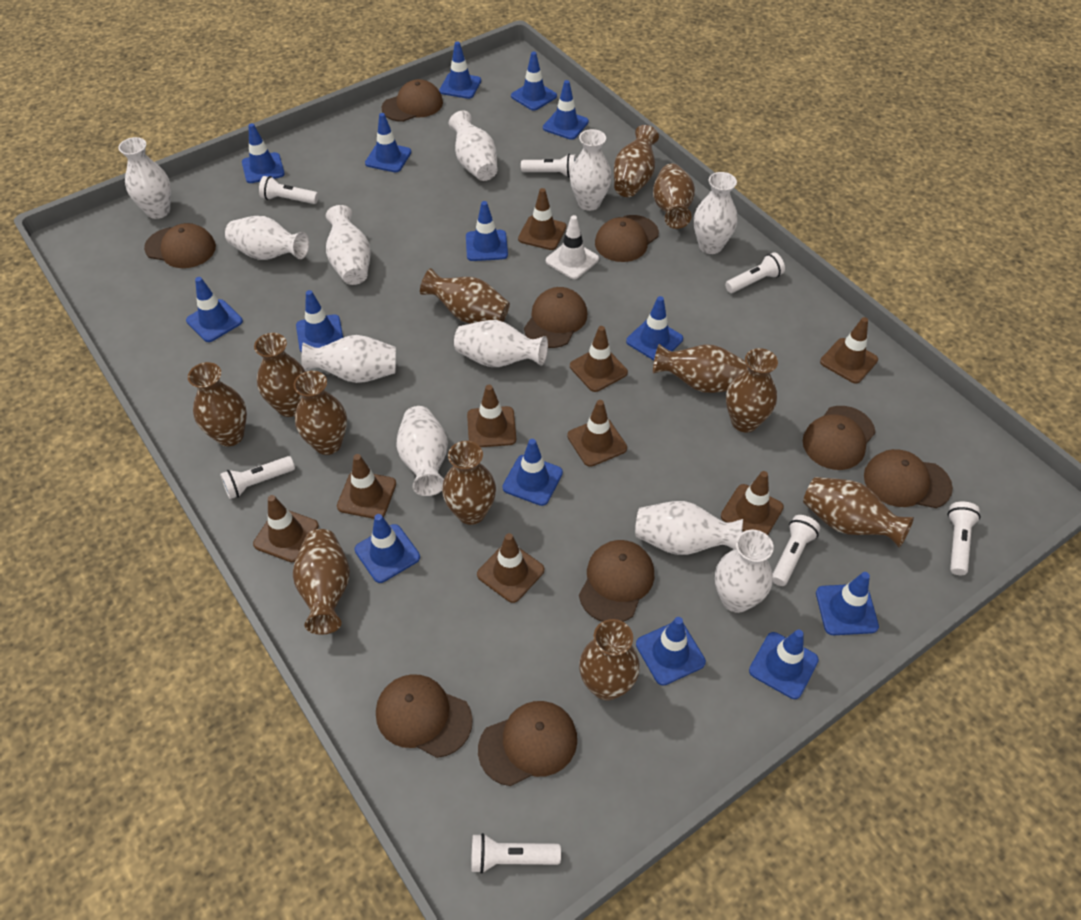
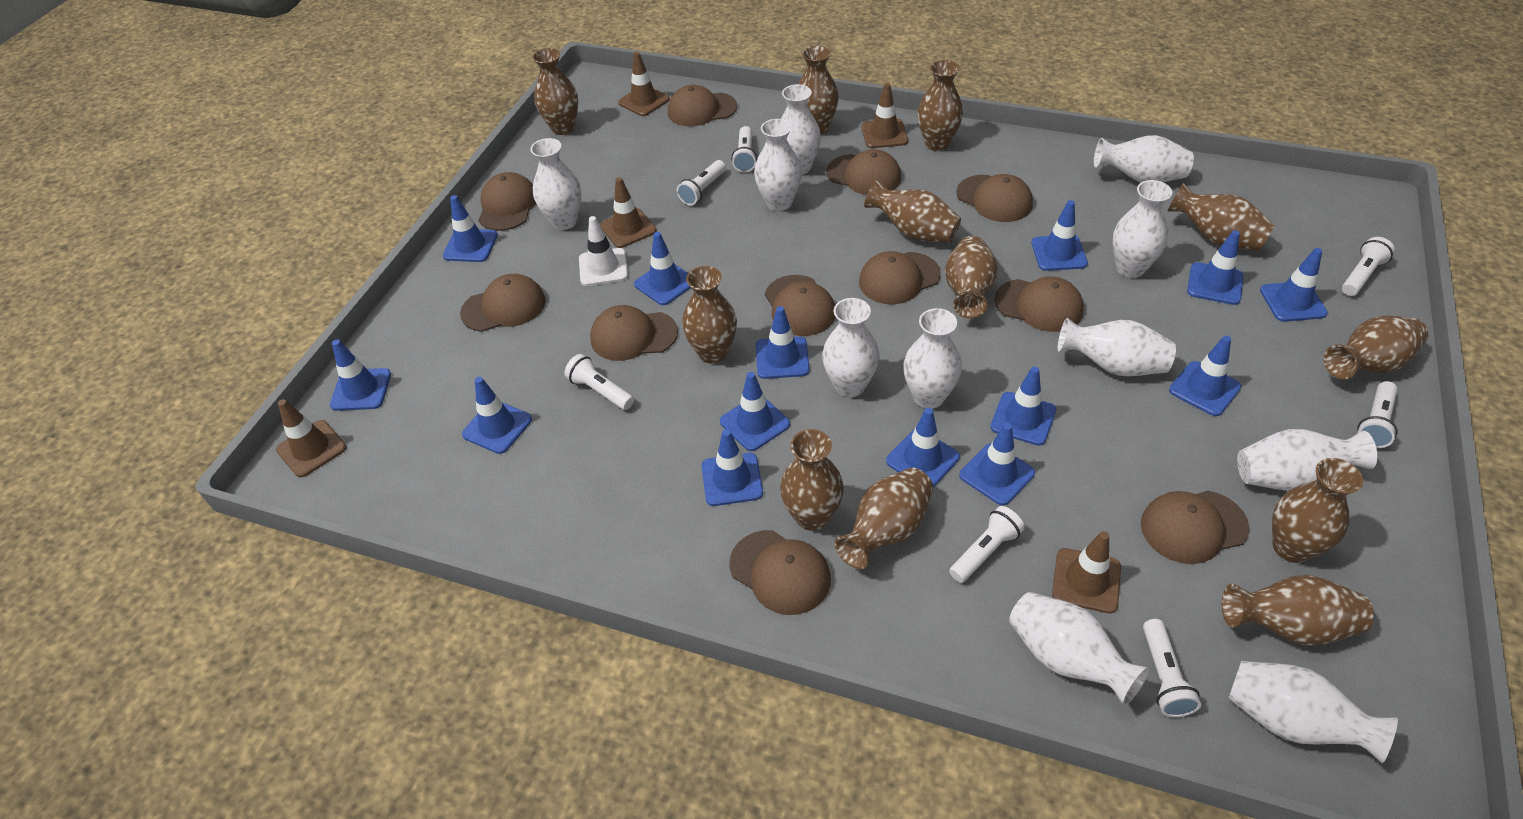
brown cap: [144,223,216,268] [376,674,473,758] [382,79,443,122] [478,701,577,786] [524,287,587,348] [579,540,654,622] [595,215,659,262] [803,406,876,470] [864,449,953,508] = 9 -> [460,274,546,332] [478,172,536,231] [590,305,678,361] [668,85,737,126] [730,530,831,615] [765,275,835,336] [826,149,901,195] [859,251,941,304] [956,174,1033,222] [994,276,1084,332] [1141,491,1250,564] = 11
brown traffic cone: [253,495,319,562] [337,454,396,519] [467,385,516,447] [477,533,544,603] [518,188,567,250] [567,400,627,467] [570,326,628,392] [721,471,784,535] [820,317,878,384] = 9 -> [276,399,346,478] [600,177,657,248] [618,52,670,116] [861,83,908,148] [1052,531,1121,613] = 5

